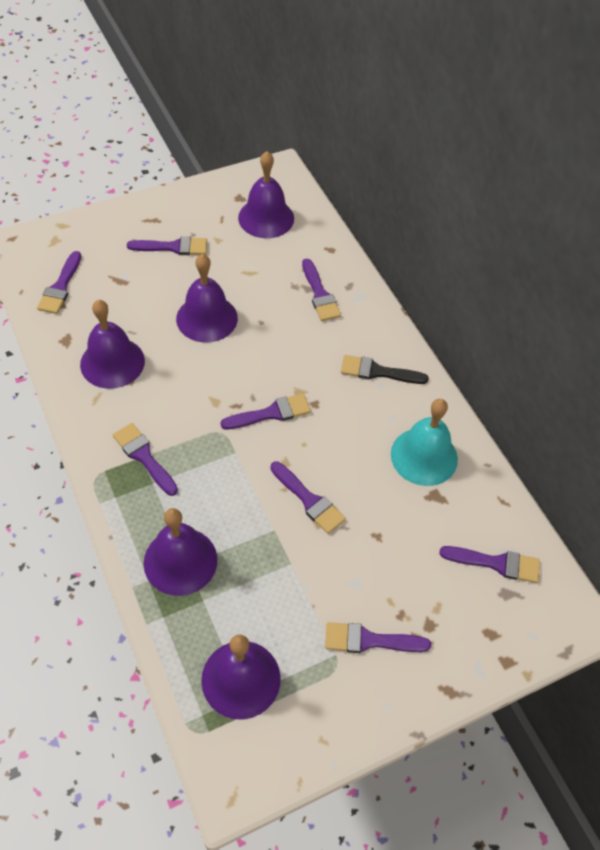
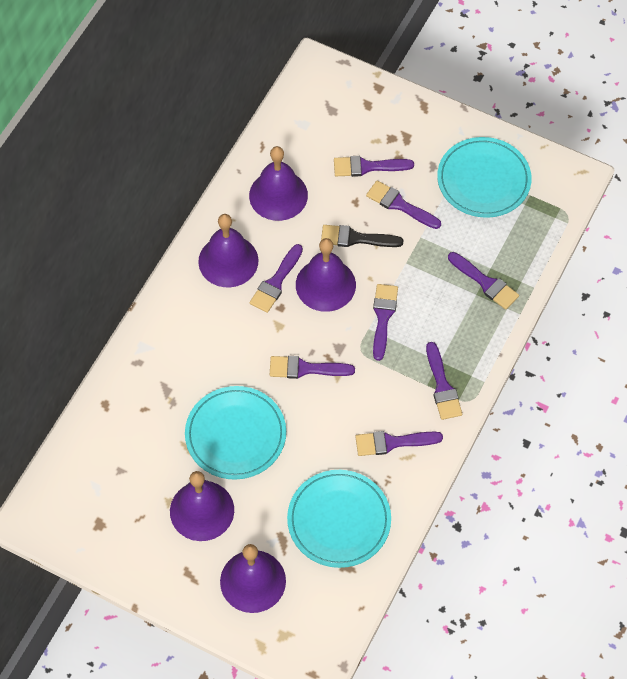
turquoise bell: [391,399,458,486] = 1 -> none = 0
turquoise plate: none = 0 -> [185,386,286,480] [287,470,391,568] [437,137,532,218] = 3

